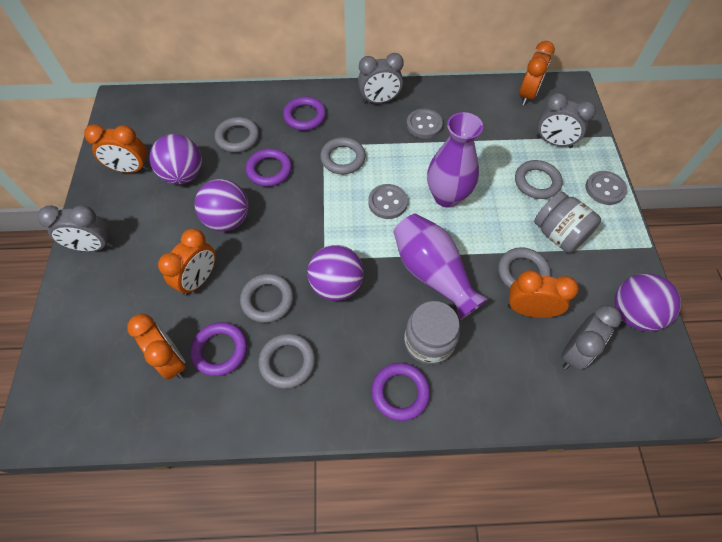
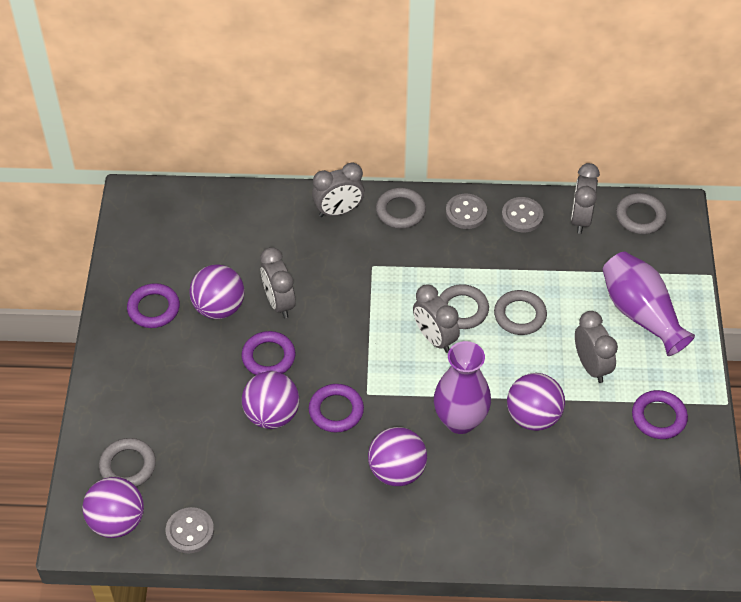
grey clock: [37,205,113,252] [358,53,404,104] [537,93,596,148] [561,305,621,370] = 4 -> [260,247,296,318] [312,163,364,217] [413,285,460,353] [571,163,600,234] [575,311,618,383] = 5
grey jar: [404,301,460,365] [534,192,601,253] = 2 -> none = 0
grey ring: [215,117,259,153] [240,274,294,323] [259,333,315,389] [320,137,366,174] [498,247,551,288] [515,160,563,199] = 6 -> [99,438,156,487] [376,188,426,229] [439,284,489,329] [494,290,547,335] [616,193,667,234] = 5
orange clock: [84,124,149,173] [127,314,186,380] [158,229,216,296] [508,270,579,318] [519,41,555,105] = 5 -> none = 0
purple ball: [150,134,202,185] [194,179,249,231] [307,245,364,301] [614,273,681,331] = 4 -> [82,477,144,538] [189,264,245,319] [242,371,299,429] [368,427,427,486] [507,373,565,431] = 5

